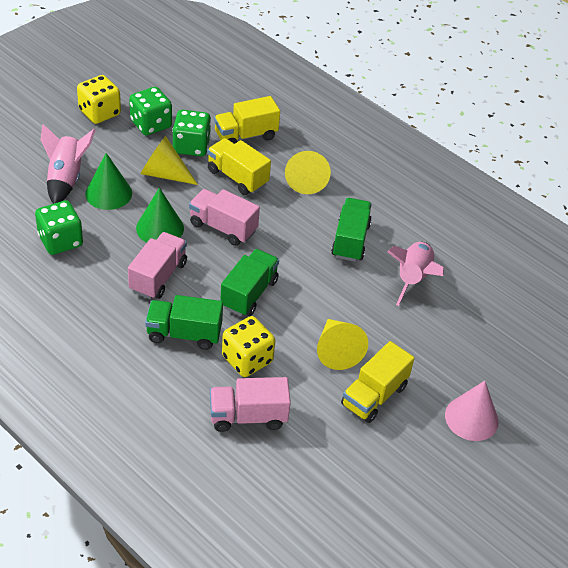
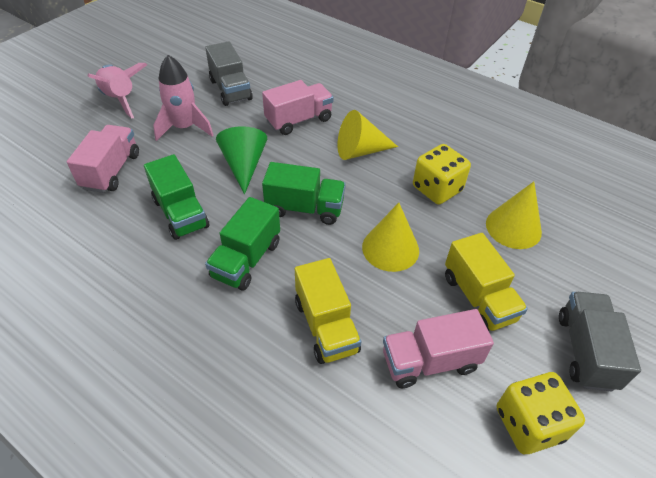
green cone: [85,153,132,210] [136,188,184,243] = 2 -> [216,126,267,194] = 1
green dice: [35,200,83,255] [129,87,172,135] [172,110,211,156] = 3 -> none = 0
grey truck: none = 0 -> [205,41,253,106] [559,292,641,391] = 2
pink cone: [445,381,499,441] = 1 -> none = 0
yellow truck: [207,138,271,195] [214,96,280,144] [341,341,414,423] = 3 -> [295,258,361,364] [445,233,528,331] = 2

